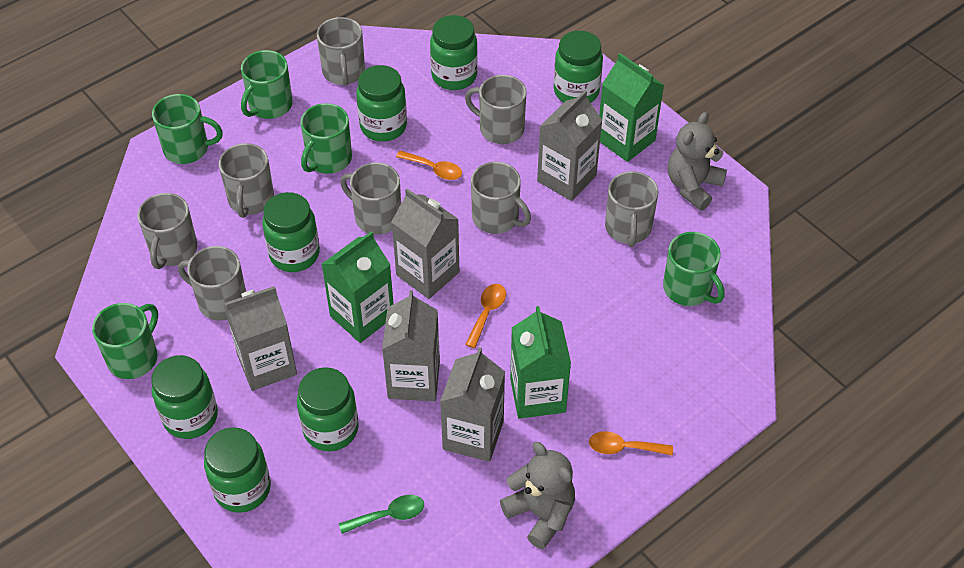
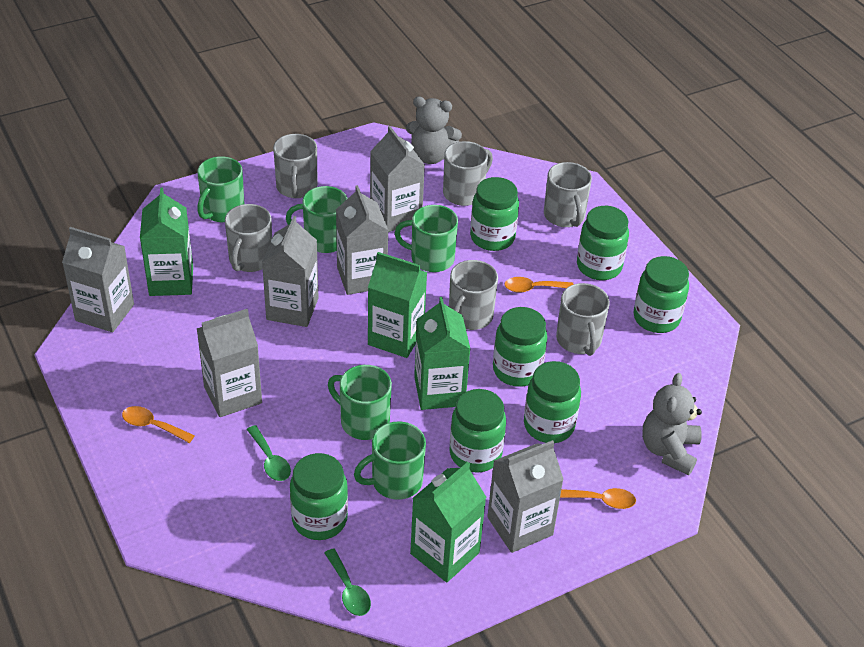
green carton: [322,231,394,343] [510,306,571,419] [599,53,664,162] = 3 -> [140,188,193,296] [368,252,427,358] [410,462,486,582] [414,297,470,410] = 4
green spoon: [339,495,424,534] = 1 -> [247,425,291,481] [325,549,371,616] = 2
grey carton: [223,286,297,391] [382,290,440,401] [391,188,459,299] [440,347,505,462] [537,91,603,201] = 5 -> [62,227,134,332] [197,309,262,417] [262,216,319,327] [336,185,389,295] [370,126,425,232] [487,440,564,553] = 6
grey mug: [138,193,197,269] [178,246,246,321] [219,143,274,218] [317,17,365,86] [340,162,401,235] [465,75,527,144] [471,162,531,234] [605,171,659,247] = 8 -> [225,204,272,272] [273,134,317,198] [443,141,493,206] [449,260,498,330] [544,162,592,227] [556,283,610,356] = 6

